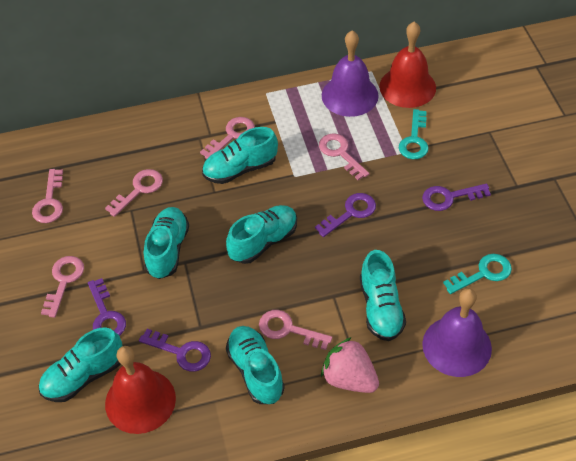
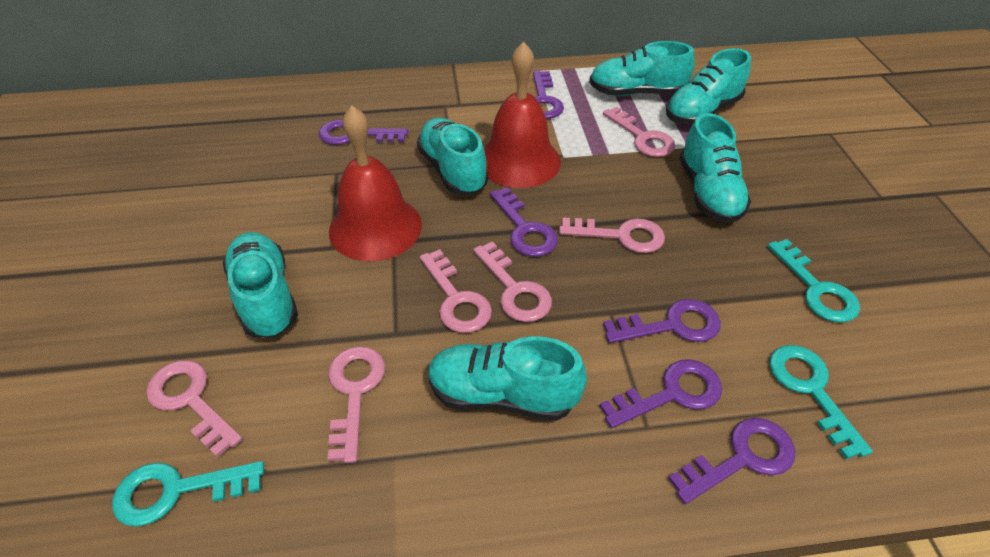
pink strawberry: [321,337,379,393] = 1 -> none = 0
purple bell: [322,31,379,117] [422,288,492,377] = 2 -> none = 0
purple key: [88,278,126,336] [139,329,211,372] [315,193,376,237] [422,183,491,211] = 4 -> [319,119,408,145] [490,187,558,257] [533,71,564,119] [600,359,722,428] [603,299,721,343] [668,418,795,504] = 6
turquoise key: [399,109,428,159] [443,254,512,294] = 2 -> [112,461,264,527] [768,239,860,323] [769,345,873,459] = 3

